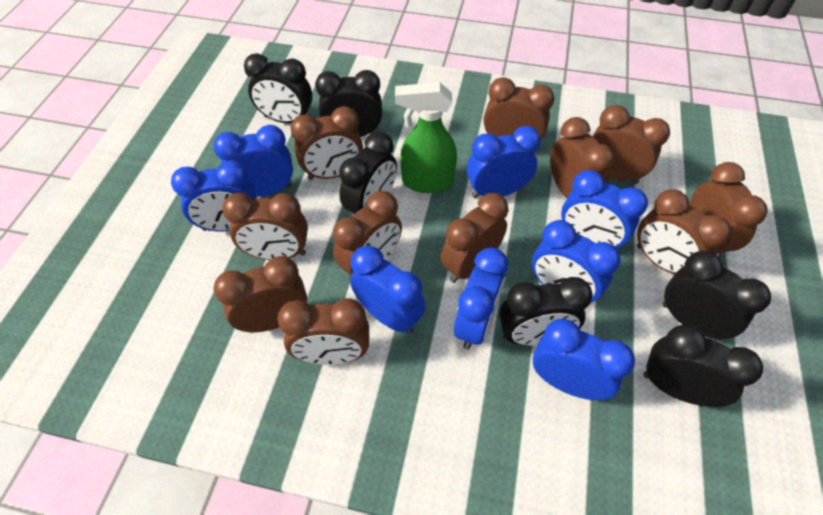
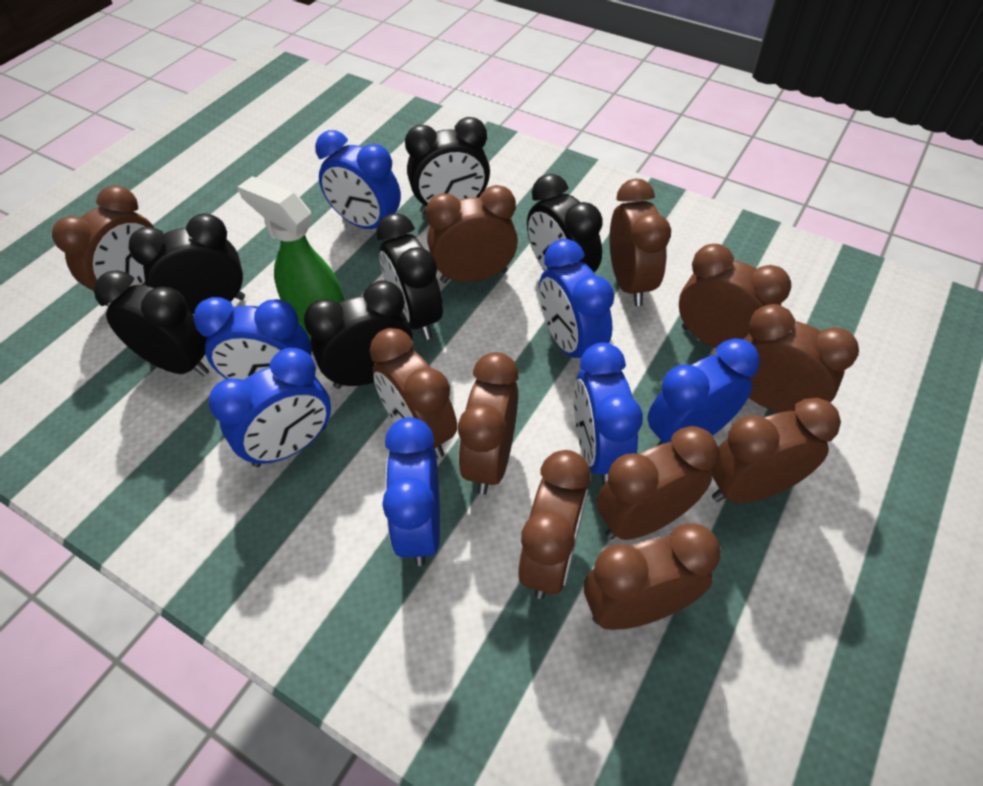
blue clock: [171,160,257,231] [213,125,293,197] [350,246,426,334] [454,248,508,349] [467,126,541,198] [532,220,621,302] [533,319,635,400] [561,170,648,248] = 8 -> [193,297,312,380] [209,348,331,467] [315,130,401,229] [382,417,440,566] [539,239,614,358] [574,342,643,484] [647,338,760,446] = 7

